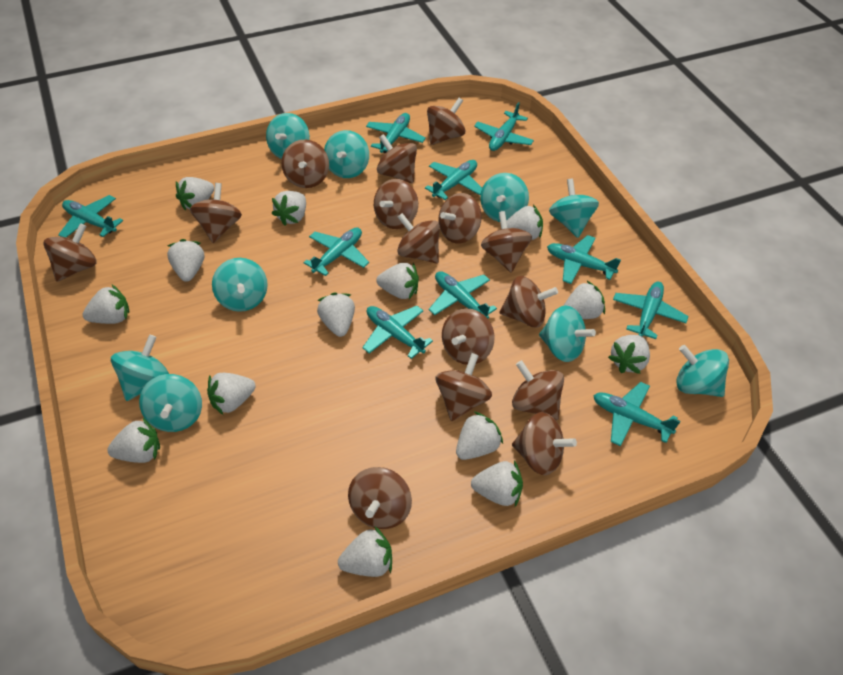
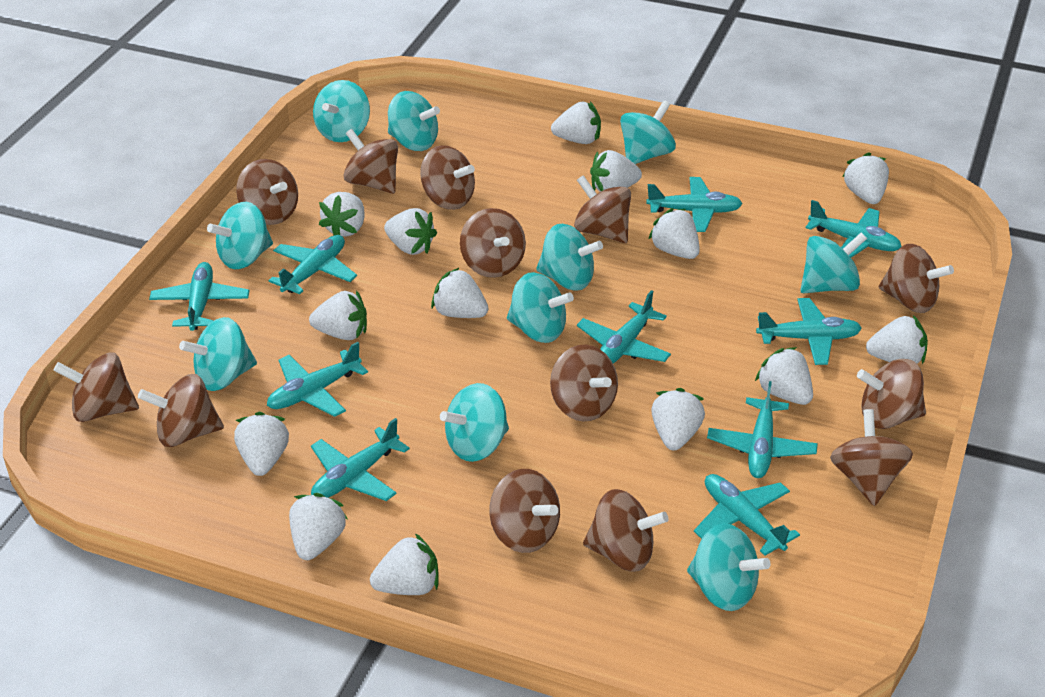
brown spinning top: [43,223,97,282] [190,183,242,243] [281,140,329,188] [348,467,412,529] [374,179,418,229] [377,134,417,184] [397,213,440,264] [427,98,466,145] [436,353,492,421] [438,193,482,244] [442,308,495,365] [481,211,532,273] [500,276,558,327] [512,360,564,420] [512,412,577,475] = 15 -> [53,352,139,422] [138,374,224,447] [236,159,298,225] [343,129,398,194] [420,145,475,210] [460,208,526,278] [489,469,560,553] [550,344,618,422] [574,175,631,243] [583,489,669,572] [830,409,913,506] [857,359,926,429] [879,244,954,313] = 13
turquoise spinning top: [111,334,169,401] [139,374,202,432] [212,258,268,312] [266,113,310,159] [324,130,369,178] [480,173,529,222] [539,305,596,362] [549,178,599,238] [676,345,729,397] = 9 -> [179,317,257,391] [207,202,273,269] [313,80,370,142] [388,91,440,151] [440,383,509,462] [507,272,574,343] [536,224,603,291] [620,100,676,164] [687,523,770,611] [801,232,867,293] = 10

